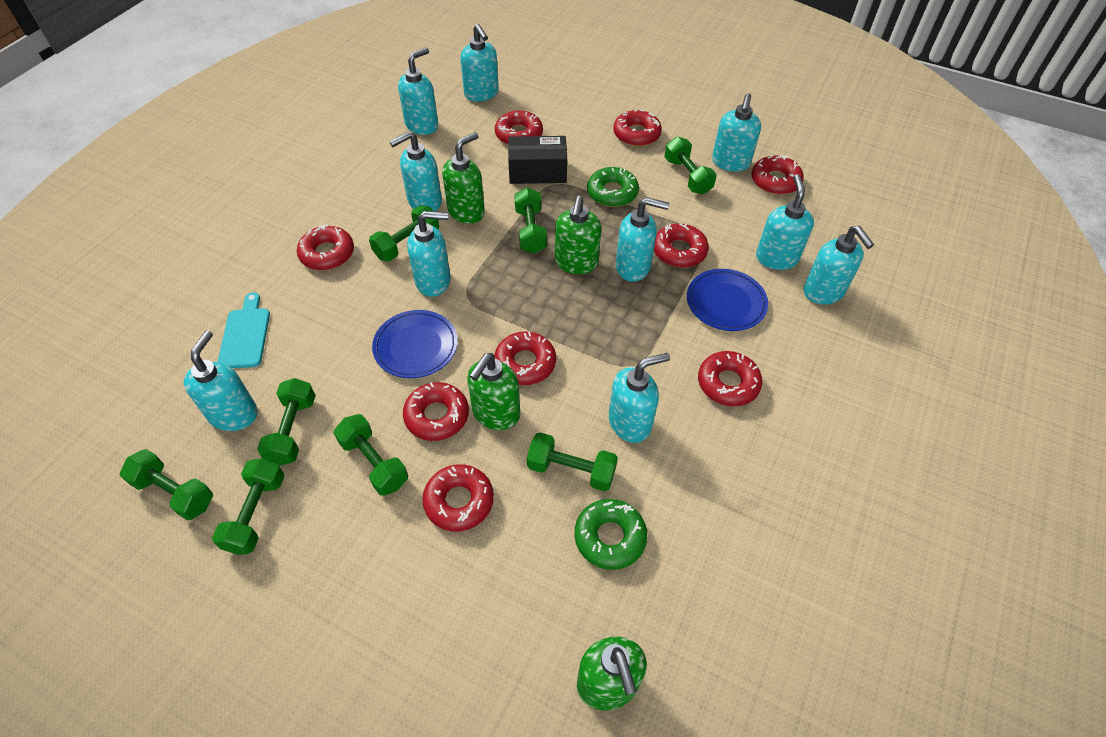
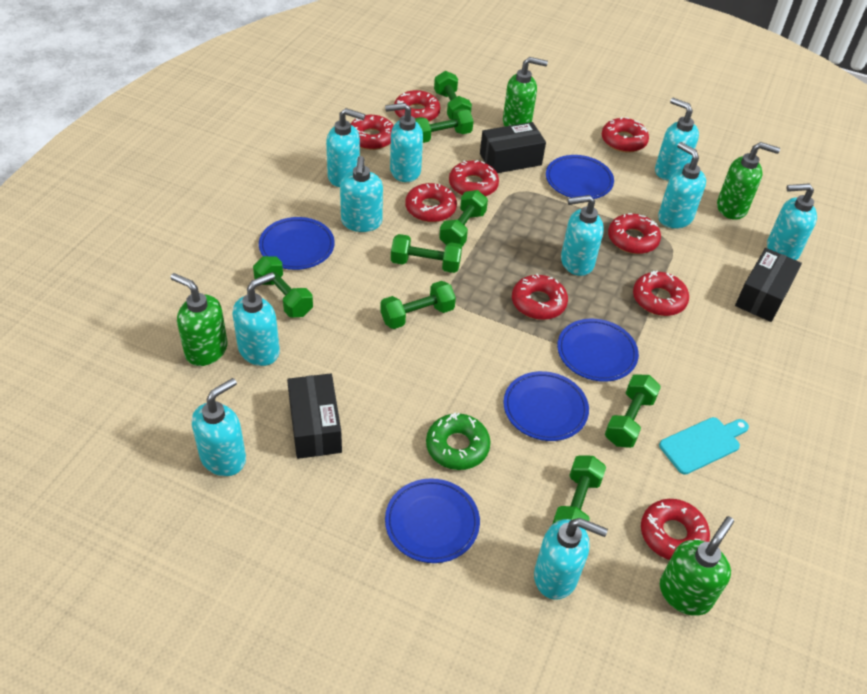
black box: [508,136,567,184] = 1 -> [287,373,342,459] [480,122,546,173] [735,248,802,322] = 3
blue plate: [372,310,458,378] [687,269,768,331] = 2 -> [259,217,335,270] [385,478,480,563] [503,371,589,441] [546,155,614,199] [557,319,639,382] = 5
green donut: [575,499,647,570] [587,167,639,207] = 2 -> [426,413,490,470] = 1

